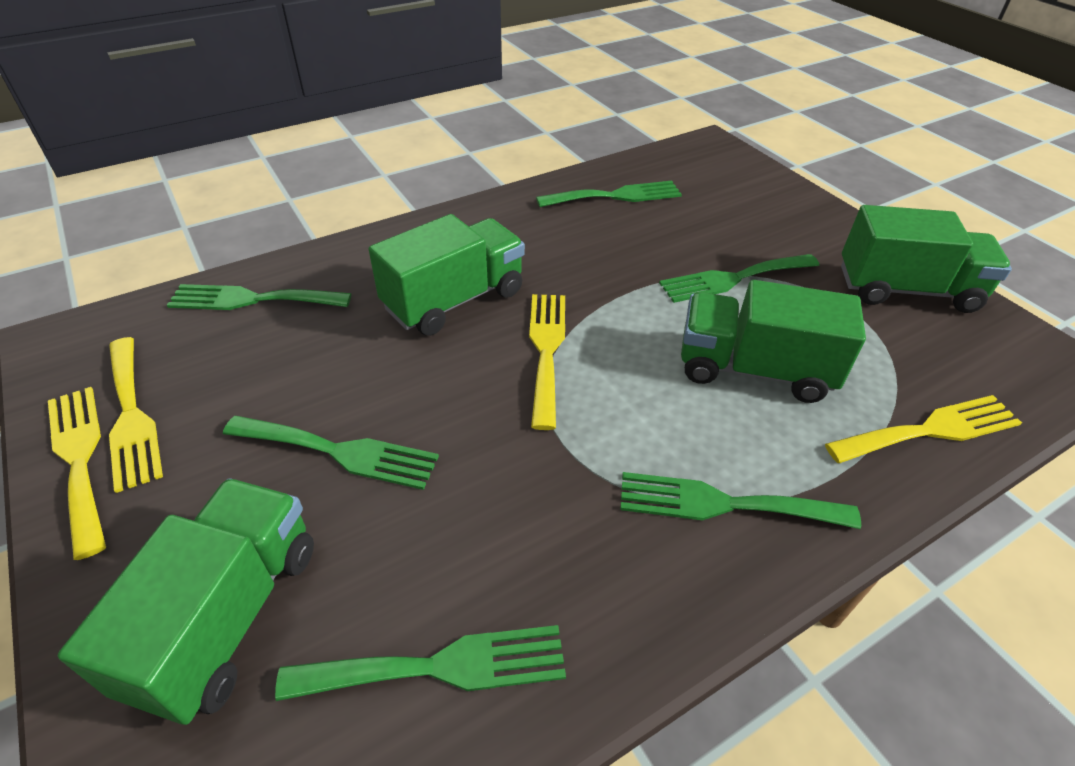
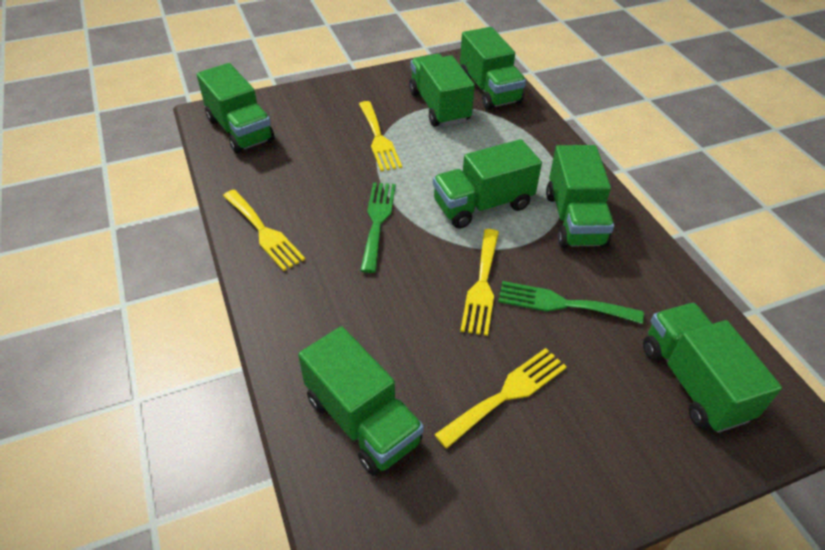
green fork: [167,284,351,310] [223,416,439,490] [275,625,566,701] [536,181,682,207] [620,472,861,529] [659,254,819,303] = 6 -> [360,182,396,273] [498,281,644,324] = 2
green truck: [58,478,314,725] [369,214,525,336] [681,280,866,403] [841,205,1012,313] = 4 -> [197,63,274,154] [298,326,424,476] [409,54,475,127] [433,139,542,229] [460,27,526,110] [546,145,614,248] [643,303,782,433] = 7

